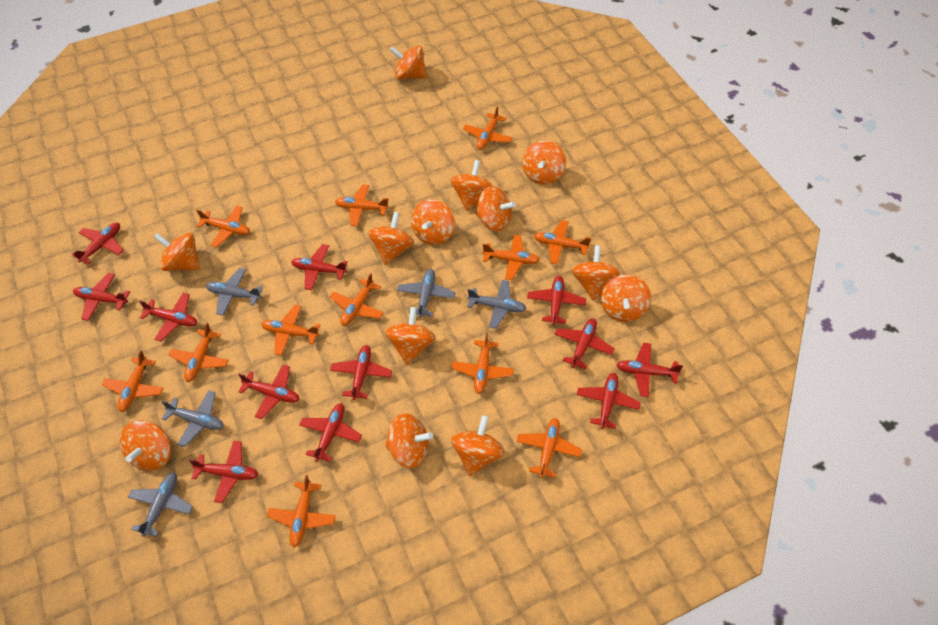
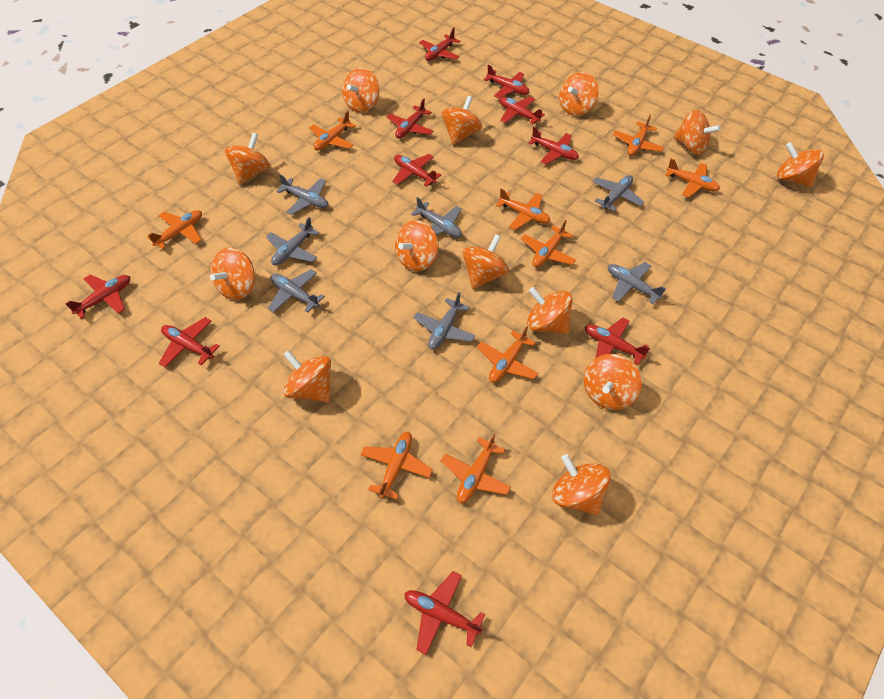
grey plane: [128,472,193,537] [161,390,224,447] [206,268,263,315] [397,269,456,318] [467,280,527,329] = 5 -> [266,217,319,265] [268,269,325,313] [277,174,328,215] [411,197,462,238] [414,292,475,350] [592,175,644,211] [608,262,666,304] = 7
orange plane: [102,350,163,412] [169,322,228,382] [196,205,250,248] [261,305,320,356] [267,475,336,548] [330,273,384,326] [335,185,389,226] [451,332,514,394] [463,106,513,150] [483,235,540,280] [516,418,582,478] [534,220,591,264] = 12 -> [147,210,202,249] [309,111,356,150] [360,432,433,500] [441,434,511,503] [477,326,538,383] [496,189,550,230] [521,220,576,267] [612,115,664,156] [666,159,720,198] = 9
red plane: [72,223,124,264] [73,273,130,321] [139,293,197,342] [189,441,259,503] [238,365,300,419] [291,244,348,290] [299,403,362,462] [330,345,392,400] [527,276,586,325] [555,319,615,369] [577,373,641,429] [616,343,683,397] = 12 -> [65,274,130,319] [159,317,220,367] [386,98,433,138] [392,154,441,187] [404,571,485,655] [419,28,460,61] [484,65,529,98] [499,97,545,125] [528,127,579,164] [585,317,650,365] = 10

